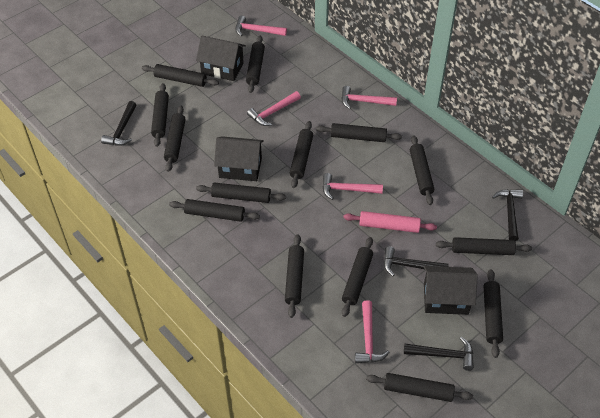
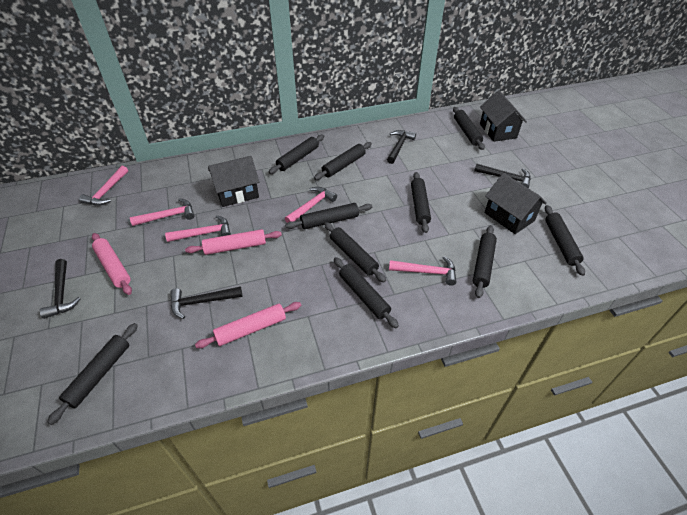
black rolling pin: [142,64,219,87] [151,83,169,147] [164,106,186,172] [169,199,260,222] [196,183,286,203] [246,36,265,93] [285,234,304,318] [290,121,313,188] [316,123,402,142] [342,237,373,317] [366,373,473,402] [410,135,434,205] [436,237,532,255] [484,269,503,358] = 14 -> [47,323,138,425] [269,135,324,174] [285,203,372,229] [314,142,372,180] [324,222,386,283] [334,257,399,328] [411,172,431,233] [453,107,485,150] [473,225,497,298] [545,205,585,276] = 10
pink rolling pin: [343,211,437,233] = 1 -> [92,233,132,295] [185,229,282,255] [195,302,301,348] = 3

